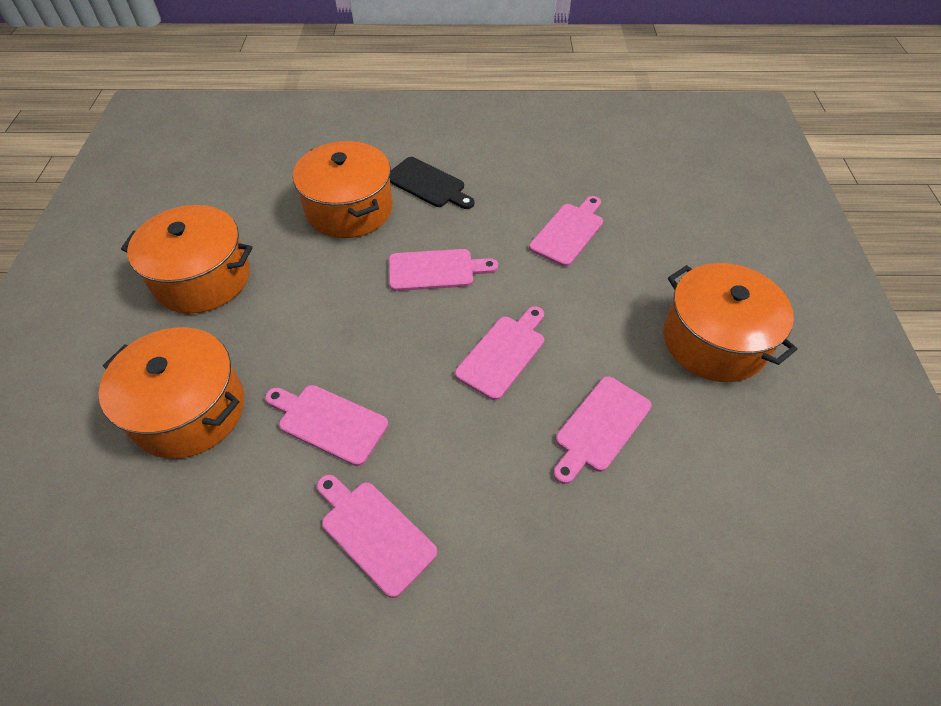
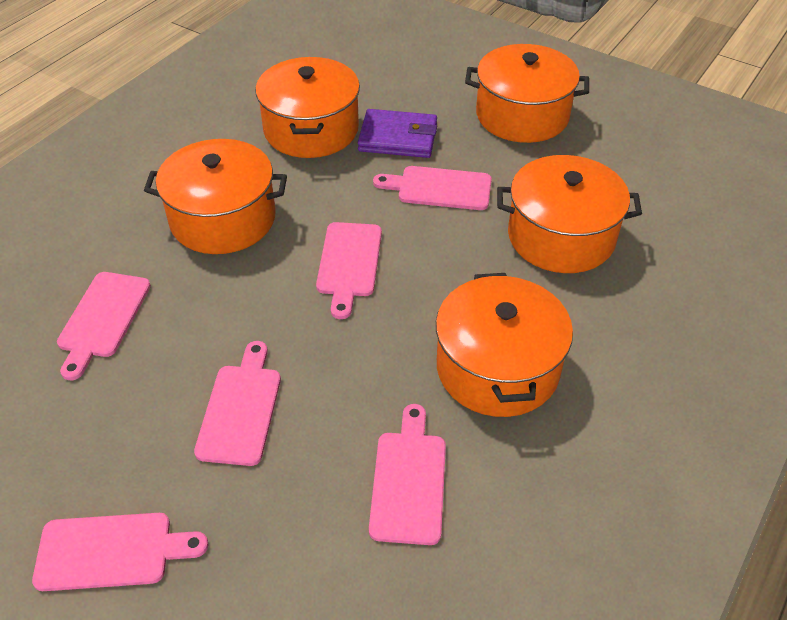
black cutting board: [390,157,474,209] = 1 -> none = 0
orange pot: [99,327,244,459] [121,205,252,314] [293,141,393,238] [663,263,797,382] = 4 -> [144,139,287,254] [255,57,360,158] [436,273,573,417] [465,44,589,143] [497,155,642,273] = 5
purple wallet: none = 0 -> [358,109,437,158] = 1

